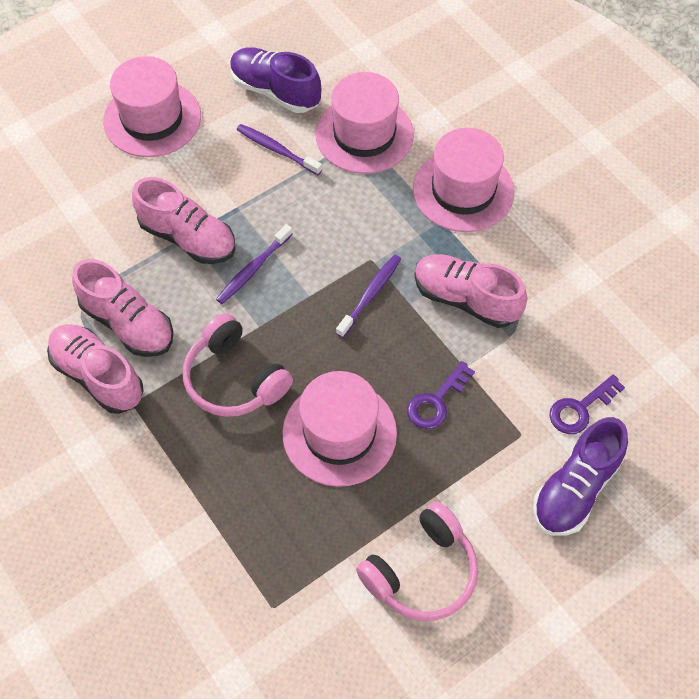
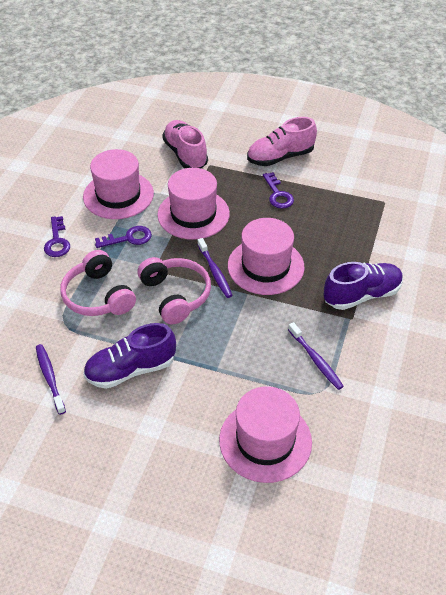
pink shoe: [47,324,144,414] [72,259,173,357] [132,177,236,264] [414,254,527,328] = 4 -> [162,120,208,168] [247,117,317,166] = 2
purple key: [407,361,475,429] [549,374,625,434] = 2 -> [44,216,70,257] [95,226,152,248] [263,172,294,209] = 3

